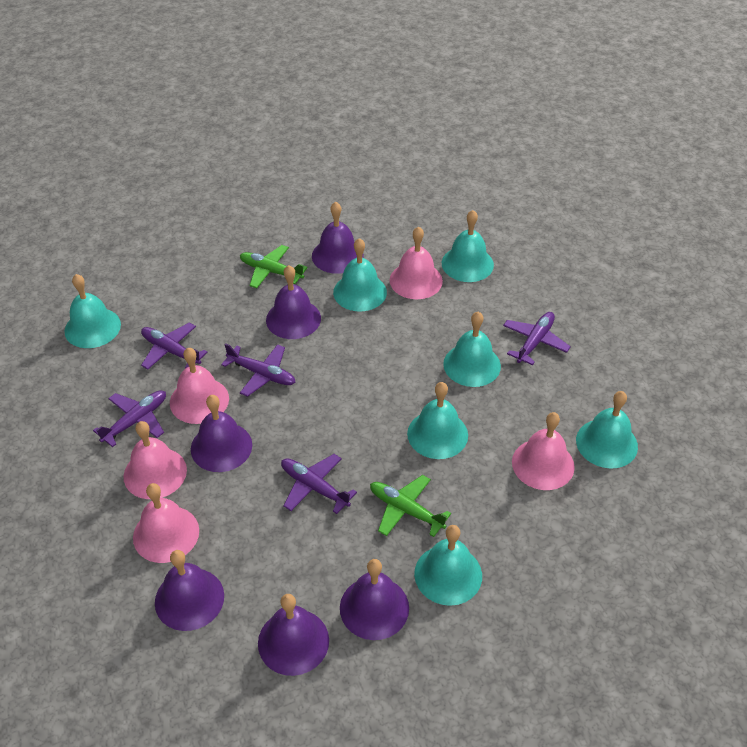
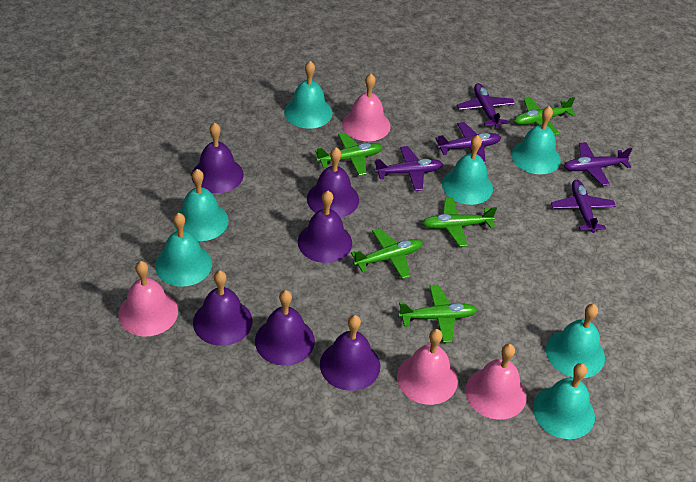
green plane: [240,245,308,288] [370,475,451,537] = 2 -> [315,133,383,176] [351,228,423,279] [398,285,478,343] [422,197,497,247] [514,97,576,135] = 5
pink bell: [124,421,187,499] [133,483,199,563] [170,348,229,424] [390,226,443,299] [512,412,575,490] = 5 -> [118,261,178,336] [342,74,391,141] [397,329,458,405] [465,344,527,420] = 4

